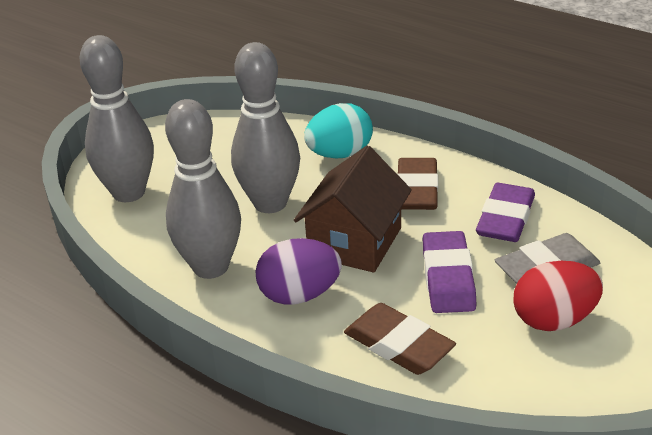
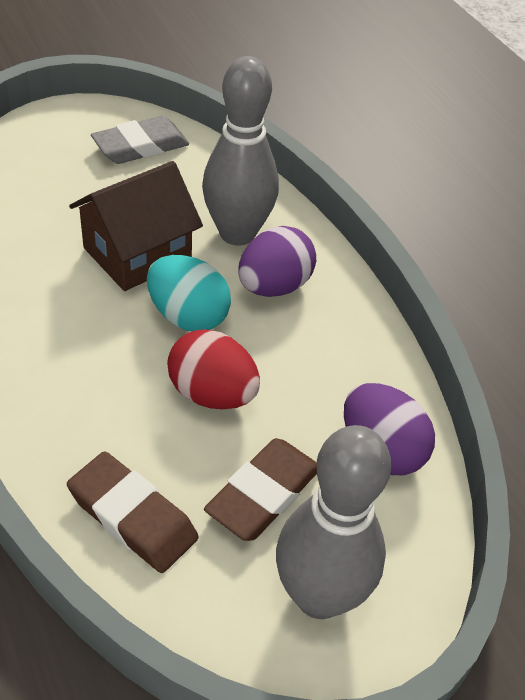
grey bowling pin: [80,35,154,202] [165,99,241,279] [231,42,300,213] = 3 -> [202,56,279,245] [276,425,391,619] = 2
purple egg: [255,238,342,305] = 1 -> [238,226,316,297] [344,383,435,475] = 2
purple eraser: [423,231,477,313] [476,183,535,242] = 2 -> none = 0

